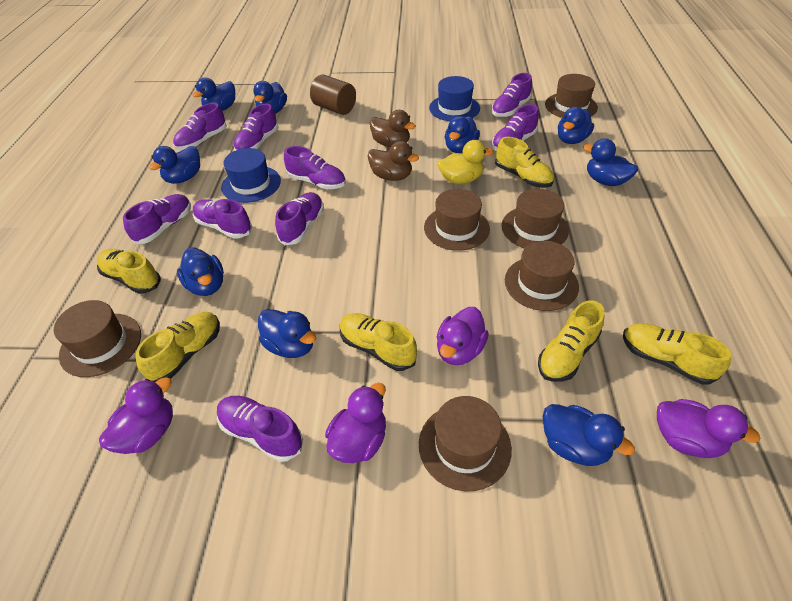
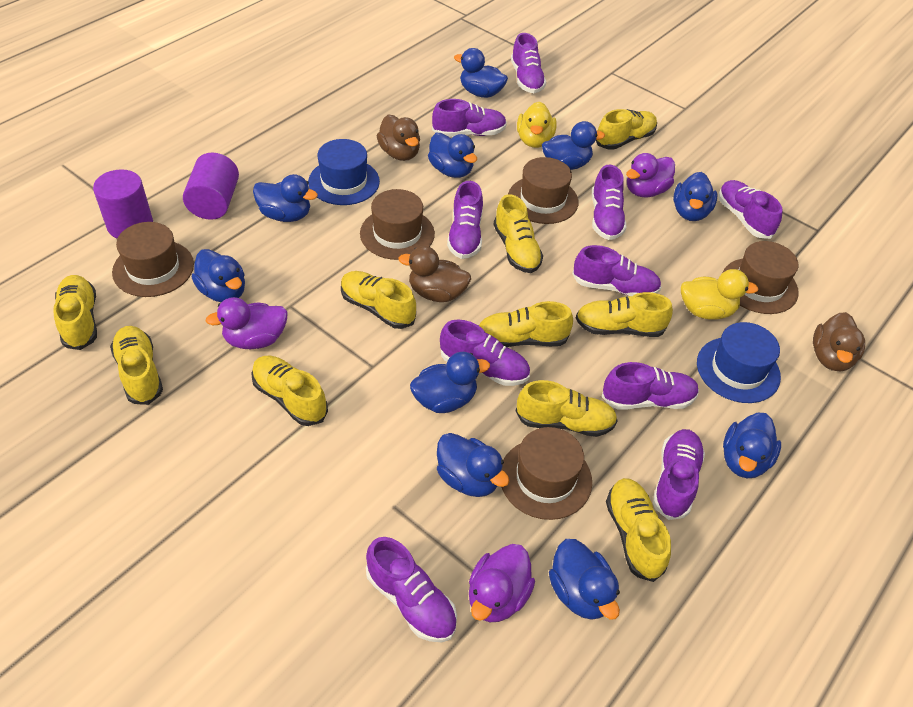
blue duck: [149,146,200,184] [177,248,224,296] [193,78,235,111] [253,81,287,114] [258,309,316,358] [445,116,480,153] [543,404,635,466] [558,107,594,144] [583,138,638,186] = 9 -> [192,249,245,302] [253,174,318,222] [410,352,490,413] [428,133,477,178] [437,433,509,497] [454,48,508,98] [542,121,605,170] [549,539,620,620] [673,172,717,221] [723,413,781,478] = 10
brown cylinder: [310,75,356,115] = 1 -> none = 0
brown duck: [368,141,419,181] [370,110,415,147] = 2 -> [377,114,420,161] [399,246,471,302] [813,312,865,371] = 3
brown hat: [53,300,141,377] [419,396,512,491] [424,189,490,251] [502,189,569,249] [505,241,579,311] [545,74,598,118] = 6 -> [112,222,194,297] [360,189,435,260] [501,427,592,520] [508,157,578,224] [723,241,799,314] = 5
purple cylinder: none = 0 -> [93,169,153,239] [183,152,239,220] = 2
purple duck: [99,377,173,454] [325,383,386,463] [437,307,489,365] [657,399,761,458] = 4 -> [206,297,288,349] [469,544,535,622] [626,153,675,197] = 3
purple shoe: [123,194,191,244] [173,103,227,150] [193,199,252,239] [217,396,303,462] [233,103,279,151] [275,192,324,245] [284,146,346,189] [491,73,532,117] [492,104,539,151] = 9 -> [366,537,457,642] [432,99,507,137] [440,320,530,386] [447,181,483,259] [511,33,546,93] [572,245,661,296] [592,165,626,240] [601,362,699,409] [653,429,705,520] [718,180,783,239] = 10
yellow duck: [437,140,494,184] = 1 -> [517,102,557,148] [681,269,758,320] = 2
yellow shoe: [97,249,161,294] [135,312,220,382] [340,313,417,371] [495,137,554,188] [538,300,605,382] [623,323,731,385] = 6 -> [53,275,97,350] [110,326,163,405] [251,355,328,426] [341,271,416,329] [479,301,573,347] [493,194,543,273] [516,380,618,437] [576,292,673,337] [596,109,657,150] [606,478,671,582] = 10

